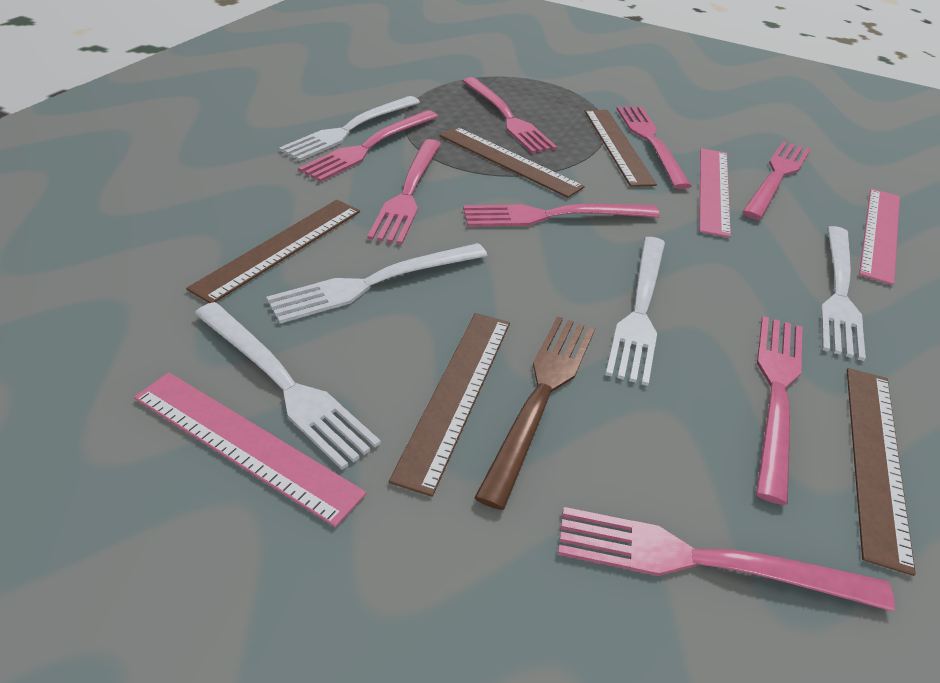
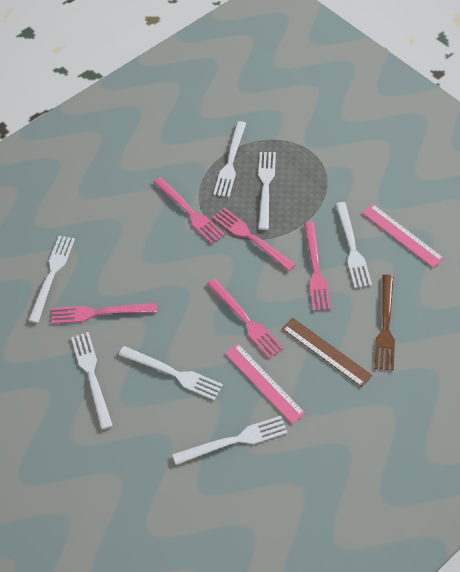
brown ruler: [186,200,360,303] [389,313,510,497] [440,127,585,198] [585,110,657,187] [847,368,916,576] = 5 -> [282,318,373,387] = 1
pink fork: [298,110,438,182] [367,139,441,245] [463,77,557,154] [463,204,660,227] [558,507,895,612] [617,107,691,189] [742,141,810,220] [756,316,803,505] = 8 -> [51,303,157,324] [153,177,225,244] [207,278,284,359] [213,208,296,271] [304,222,331,311] = 5
pink ruler: [134,372,366,527] [699,148,731,238] [859,189,900,285] = 3 -> [225,343,305,424] [362,204,444,268] = 2
white fork: [194,302,381,470] [266,243,488,323] [279,96,420,161] [605,237,665,386] [821,226,866,361] = 5 -> [28,236,75,323] [71,332,113,430] [119,346,223,400] [172,416,288,465] [213,121,246,197] [258,152,276,230] [335,202,372,288] = 7

